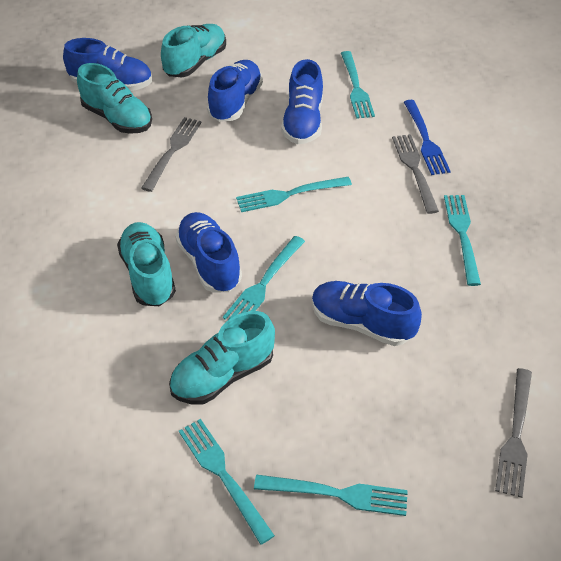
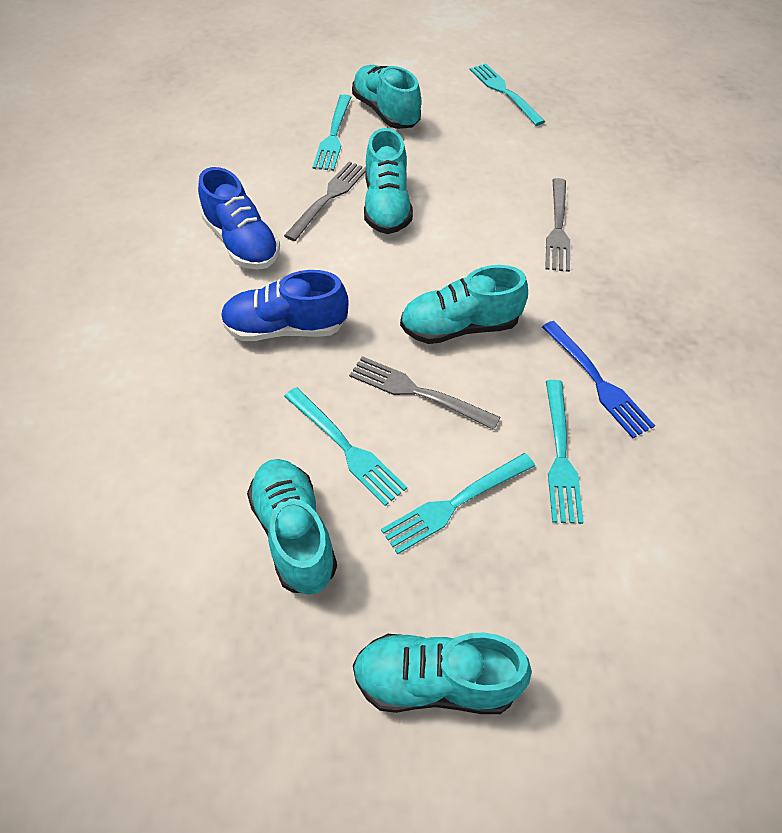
blue shoe: [63,38,152,91] [175,212,242,292] [207,60,263,122] [281,59,323,144] [312,281,422,346] = 5 -> [198,167,280,269] [221,270,349,341] = 2
turquoise fork: [179,419,275,545] [223,236,305,320] [236,177,352,212] [254,474,408,516] [341,51,375,119] [444,195,481,286] = 6 -> [284,387,407,506] [313,94,351,171] [381,453,535,554] [470,63,545,126] [546,380,584,524] = 5
turquoise shoe: [77,63,152,134] [117,222,176,306] [161,24,226,77] [169,311,275,404] = 4 -> [247,459,337,595] [352,65,421,129] [353,633,532,714] [364,128,413,234] [400,265,528,344] = 5

